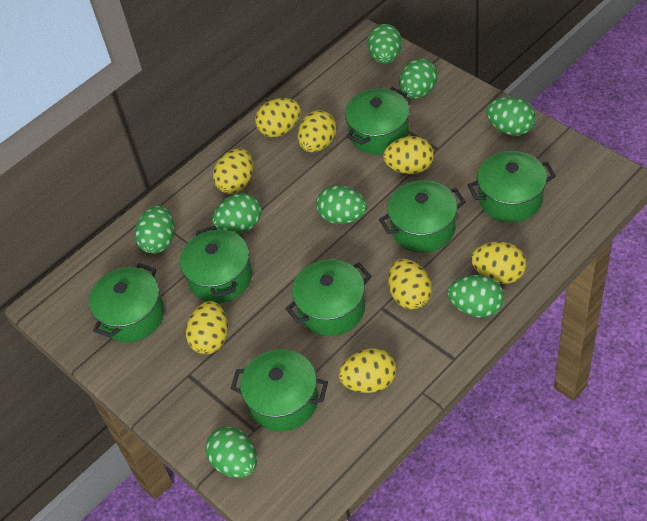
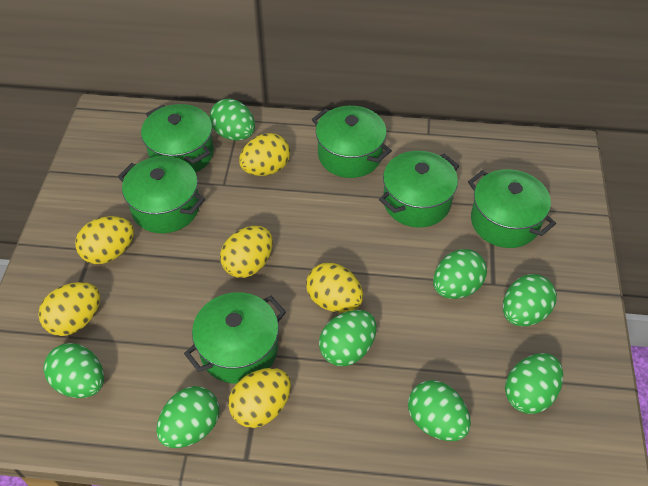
green pot: [89,263,164,343] [180,226,252,303] [231,349,328,432] [285,259,372,336] [345,87,409,155] [379,180,466,253] [468,151,556,222] = 7 -> [118,156,205,233] [141,104,214,172] [184,292,286,384] [312,106,392,178] [379,151,459,228] [468,169,556,248] = 6
yellow egg: [186,301,228,354] [213,148,253,194] [255,98,301,137] [297,110,337,152] [339,348,396,393] [383,136,434,174] [388,259,432,310] [471,242,526,284] = 8 -> [38,282,100,336] [75,216,134,264] [220,226,273,278] [228,368,291,428] [239,133,290,176] [306,263,363,313] = 6

